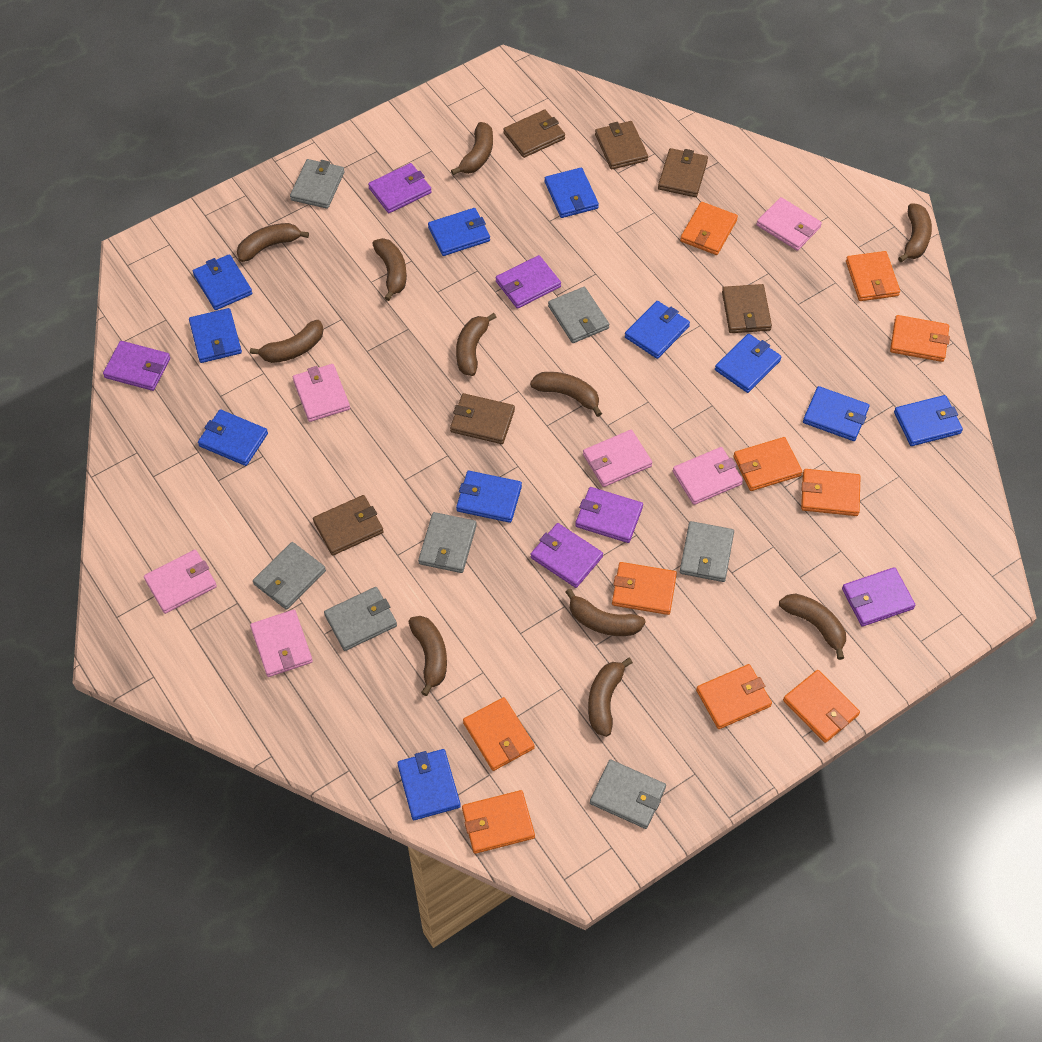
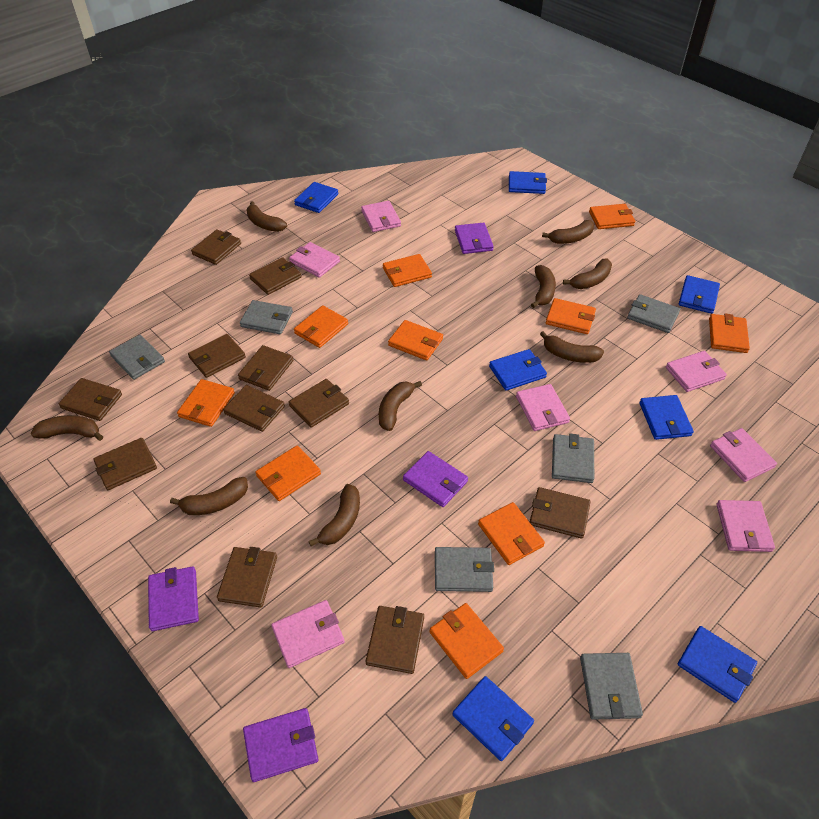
blue wallet: [189,308,242,363] [193,254,252,310] [198,410,268,466] [397,749,461,820] [428,208,490,256] [456,471,522,523] [545,168,599,218] [625,301,690,359] [715,334,781,393] [803,386,869,441] [894,395,963,446] = 11 -> [294,182,339,213] [452,676,534,761] [489,349,547,391] [509,171,547,194] [639,395,694,440] [678,626,757,703] [679,275,720,314] = 7
brown banana: [237,223,309,262] [250,320,323,363] [372,238,407,301] [409,616,447,696] [451,122,493,175] [456,313,497,376] [530,372,602,417] [566,588,646,636] [588,658,633,737] [779,593,846,660] [898,203,932,262] = 11 -> [31,415,103,441] [170,477,248,515] [246,201,287,232] [309,484,360,546] [379,381,422,431] [531,265,556,308] [540,331,604,363] [542,220,594,244] [563,259,612,289] = 9
brown wallet: [313,495,384,556] [450,393,515,444] [503,110,565,158] [595,121,648,170] [658,148,708,197] [722,284,772,333] = 6 -> [59,378,122,421] [93,438,157,490] [188,334,246,378] [191,229,241,265] [217,547,277,608] [223,385,285,432] [238,345,293,391] [249,257,302,295] [289,379,349,428] [365,606,424,674] [530,487,591,539] = 11
grey wallet: [253,542,326,610] [290,159,345,209] [324,587,397,651] [418,512,477,573] [548,287,609,343] [590,759,666,829] [680,521,734,582] = 7 -> [109,335,165,380] [240,300,293,334] [435,547,494,592] [552,434,594,483] [580,653,643,720] [627,294,680,333] = 6
pink wallet: [144,550,217,614] [250,610,313,677] [293,364,350,422] [583,430,652,487] [673,447,743,505] [757,197,822,251] = 6 -> [271,600,345,668] [289,242,340,278] [361,201,401,232] [516,384,570,431] [666,351,727,392] [710,428,777,482] [717,500,775,552] = 7
purple wallet: [103,341,170,391] [368,163,432,213] [496,255,561,309] [530,523,603,588] [575,487,643,543] [842,567,916,627] = 6 -> [148,566,199,631] [243,708,319,782] [403,451,468,507] [455,223,494,254] = 4

